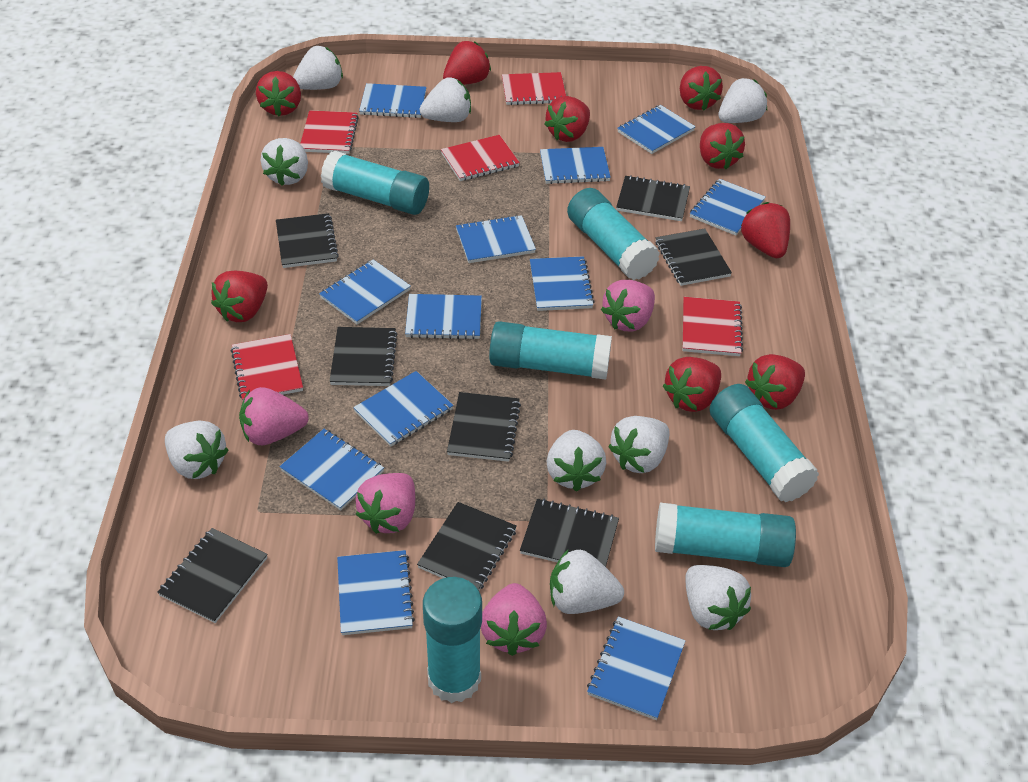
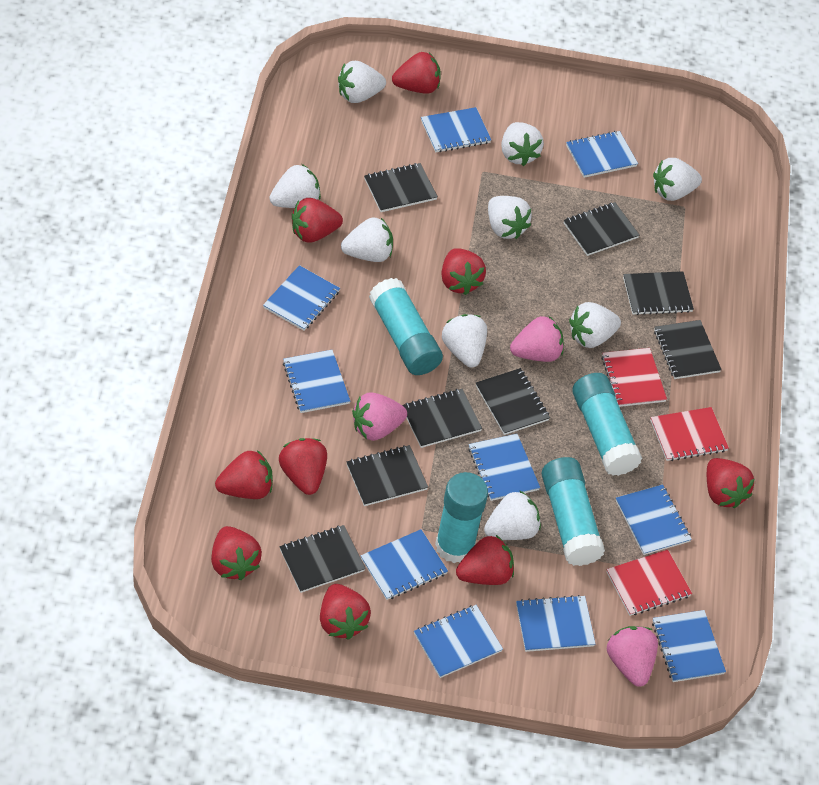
blue notebook: [279,429,384,511] [319,259,411,325] [337,550,415,635] [353,371,454,447] [359,83,426,118] [405,294,482,340] [456,215,536,263] [530,256,595,311] [540,147,611,184] [587,616,686,720] [617,105,696,154] [690,179,766,236] = 12 -> [263,265,340,331] [283,350,350,413] [361,529,448,600] [414,605,503,678] [421,107,491,153] [469,434,540,501] [516,595,595,652] [566,131,638,178] [616,485,692,555] [652,610,726,682] = 10
pink strawberry: [239,387,309,445] [355,473,415,534] [481,583,547,656] [601,280,655,331] = 4 -> [352,392,407,441] [510,316,564,362] [607,626,658,687] = 3
red notebook: [231,334,303,400] [300,110,359,154] [441,135,520,181] [502,72,566,105] [683,297,743,356] = 5 -> [602,348,667,407] [607,550,692,616] [650,407,729,461] = 3
turquoise glue stick: [321,151,429,215] [423,577,482,703] [489,321,612,380] [567,188,660,280] [655,503,796,567] [710,384,819,503] = 6 -> [369,278,443,375] [435,472,488,563] [541,457,605,566] [572,373,642,476] = 4

